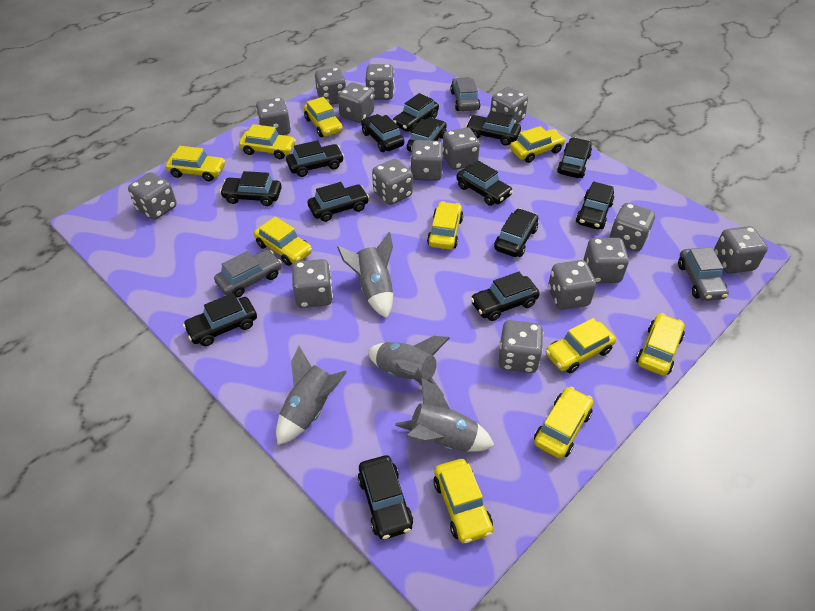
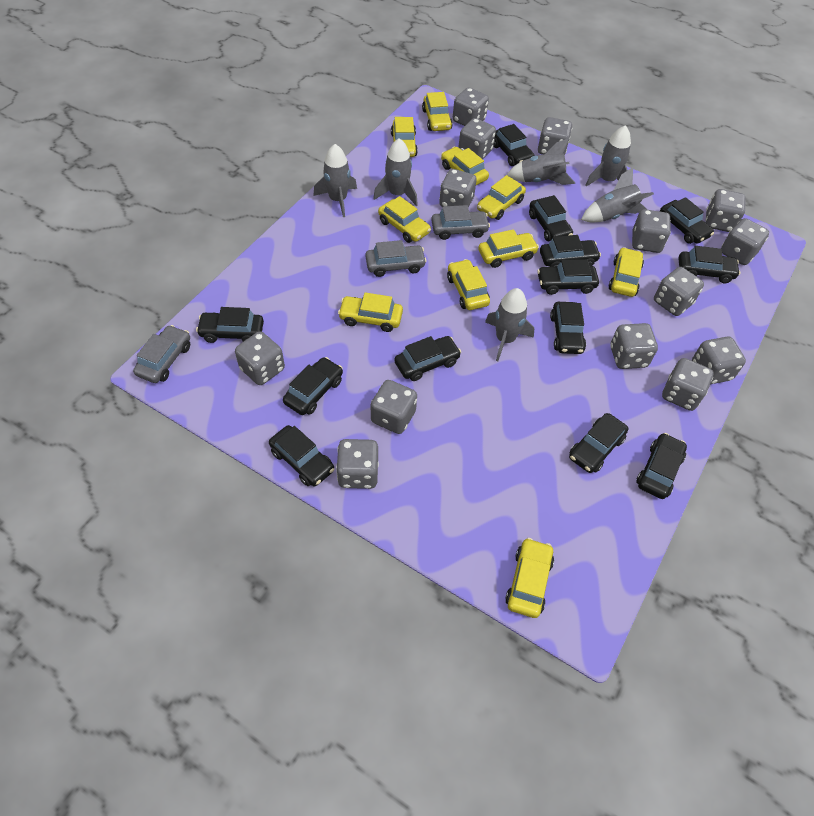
black car: [183,293,257,346] [220,171,282,206] [286,140,344,177] [308,182,369,222] [358,455,413,540] [361,114,404,152] [393,93,439,133] [407,117,447,152] [456,161,513,206] [466,111,521,146] [470,272,540,321] [494,209,538,257] [557,137,592,178] [576,181,614,230] = 14 -> [196,307,264,343] [269,425,334,486] [283,357,343,415] [394,336,461,381] [493,124,534,166] [529,195,573,241] [537,259,599,295] [540,235,601,267] [550,302,586,354] [569,413,628,473] [636,433,687,499] [660,197,714,244] [679,246,740,283] = 13
grey dice: [128,172,177,220] [256,98,291,135] [292,259,333,308] [315,67,346,105] [338,83,374,123] [365,64,395,100] [372,159,413,205] [410,140,444,181] [443,127,480,170] [490,87,528,124] [499,320,543,373] [548,260,596,310] [584,238,629,283] [609,203,655,252] [714,226,768,273] = 15 -> [235,331,285,385] [336,439,379,489] [371,380,417,434] [439,169,477,208] [453,87,489,126] [459,118,496,159] [538,117,572,155] [610,323,658,369] [632,209,671,253] [654,267,704,316] [662,358,714,411] [692,337,746,384] [705,189,746,232] [721,218,769,265] = 14
grey rocket: [276,346,347,445] [337,232,393,318] [368,336,450,397] [395,377,495,452] = 4 -> [313,144,357,217] [373,138,418,206] [485,288,534,361] [507,138,575,185] [581,167,654,223] [585,125,631,187] = 6

